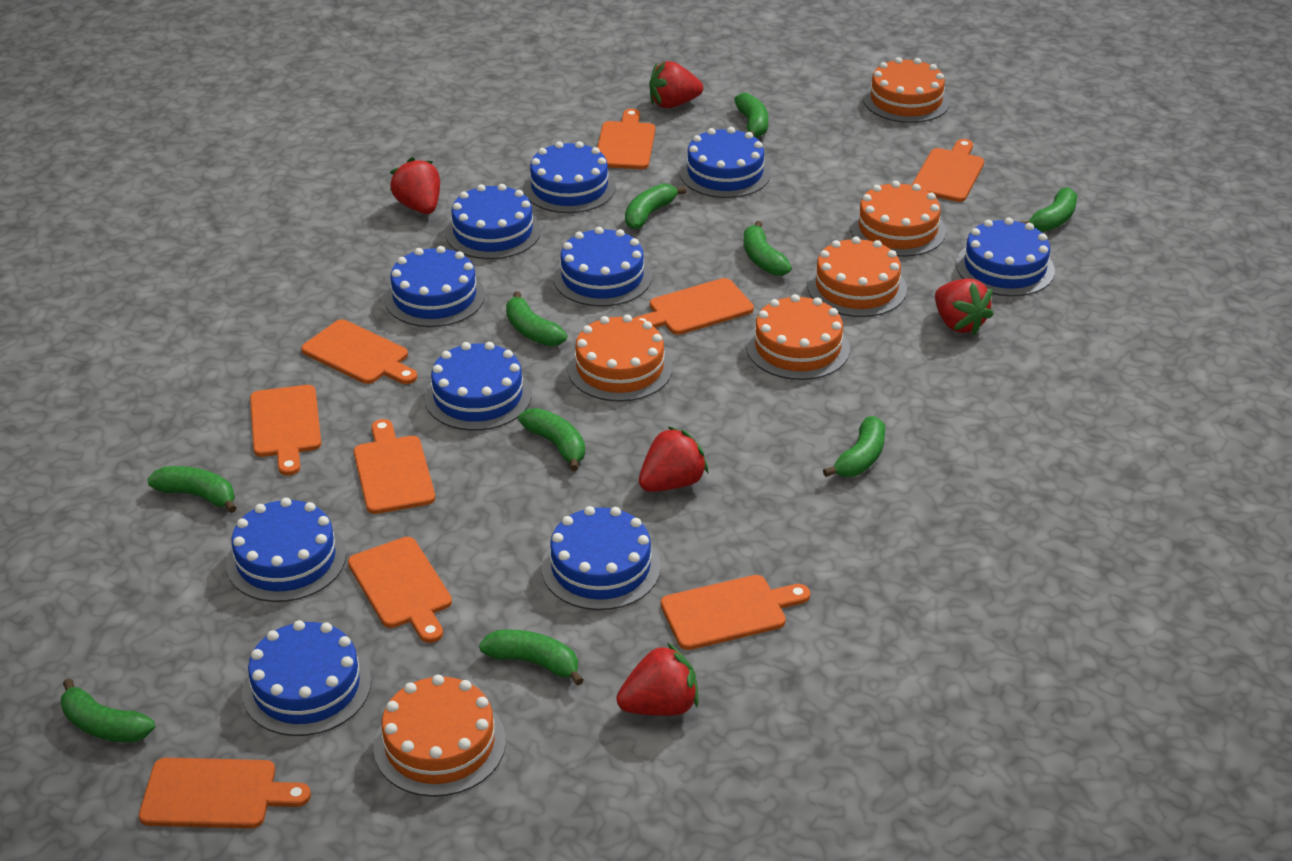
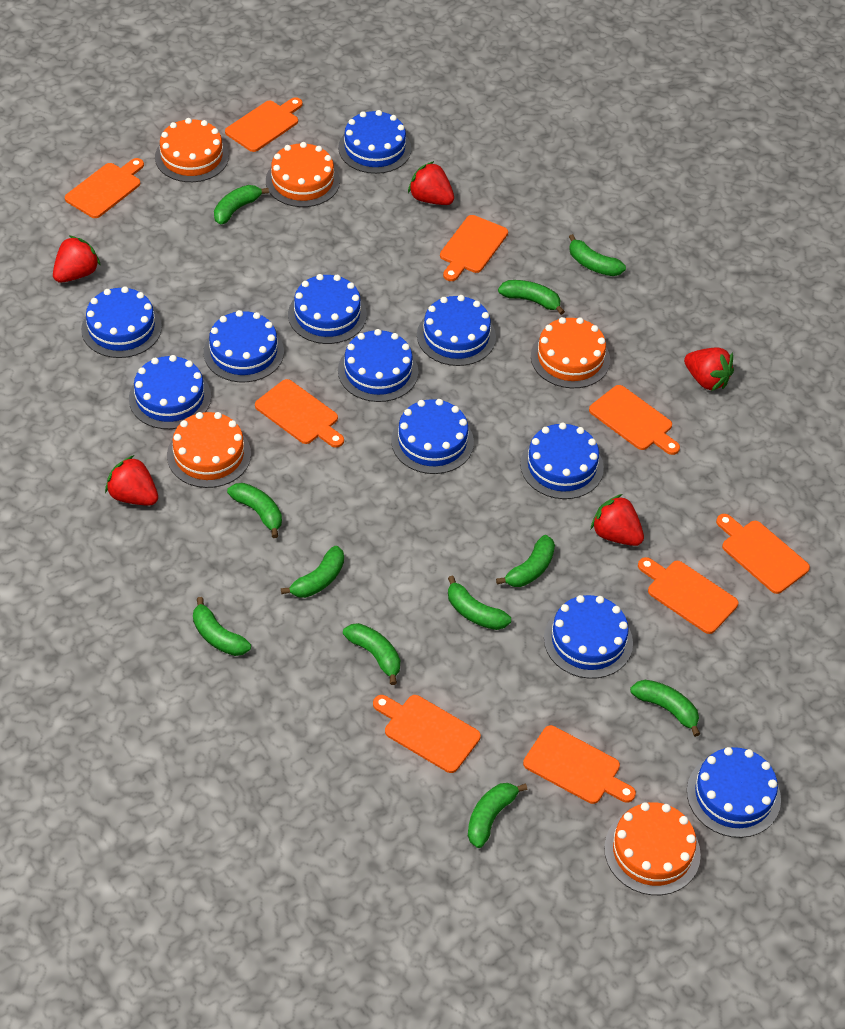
blue cake: [226,498,346,602] [242,620,371,736] [384,246,485,327] [424,342,532,431] [445,184,541,259] [523,141,616,213] [541,506,661,610] [553,227,652,307] [680,127,771,198] [956,218,1055,296] = 10 -> [81,286,162,358] [129,355,211,429] [204,310,284,382] [288,274,367,344] [338,110,411,174] [338,329,418,402] [391,399,474,474] [417,295,496,366] [520,422,604,499] [544,595,633,679] [687,747,781,838] = 11
green banana: [61,678,155,743] [147,466,237,513] [479,629,584,686] [506,291,567,346] [518,408,585,471] [625,183,686,230] [734,93,768,138] [744,221,792,276] [823,416,885,477] [1020,187,1077,232] = 10 -> [193,597,251,656] [214,185,269,225] [227,483,282,538] [281,546,344,598] [343,623,400,685] [448,576,511,630] [468,783,527,848] [496,535,555,587] [498,280,565,315] [569,234,626,276] [630,680,700,737] = 11
orange cake: [374,675,506,797] [567,314,673,402] [746,294,850,380] [807,236,907,317] [850,181,946,257] [863,57,950,123] = 6 -> [155,118,229,182] [167,412,251,488] [266,142,340,207] [531,317,610,388] [604,802,701,895] = 5

